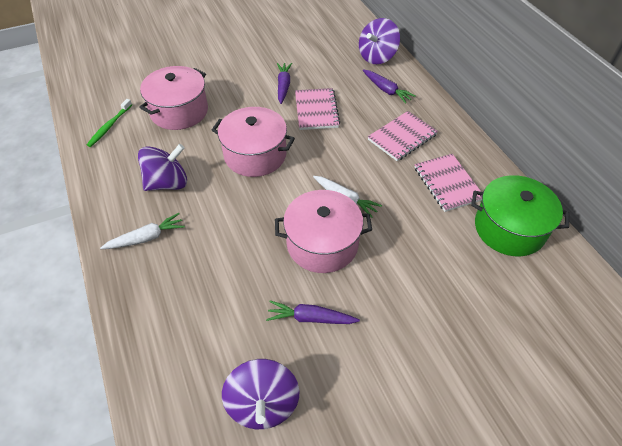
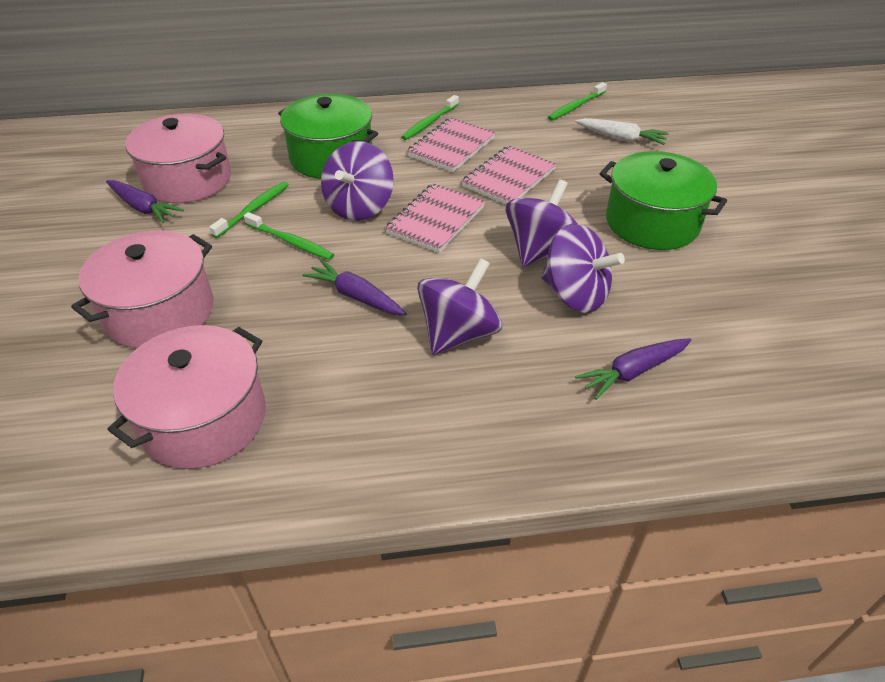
green pot: [471,175,569,256] = 1 -> [278,94,378,179] [599,151,727,250] = 2
green toothbrush: [87,99,132,147] = 1 -> [209,181,289,238] [244,212,334,260] [401,95,459,140] [548,82,607,120] = 4
purple spinning top: [138,144,187,191] [222,359,299,429] [359,18,400,64] = 3 -> [321,141,394,221] [417,258,502,355] [506,179,578,267] [542,224,625,313] = 4
white carrot: [100,213,185,249] [313,176,382,218] = 2 -> [575,118,669,145] = 1

